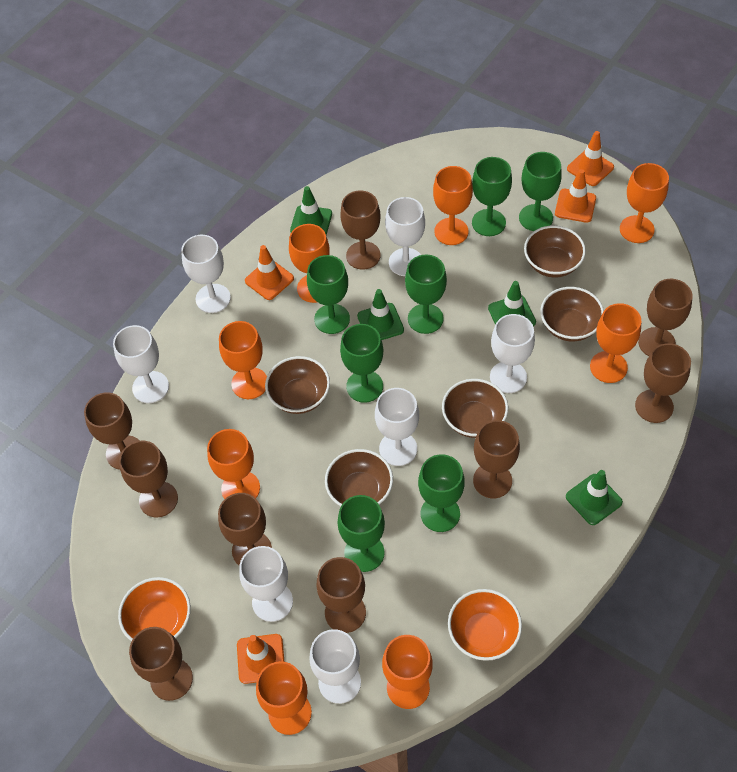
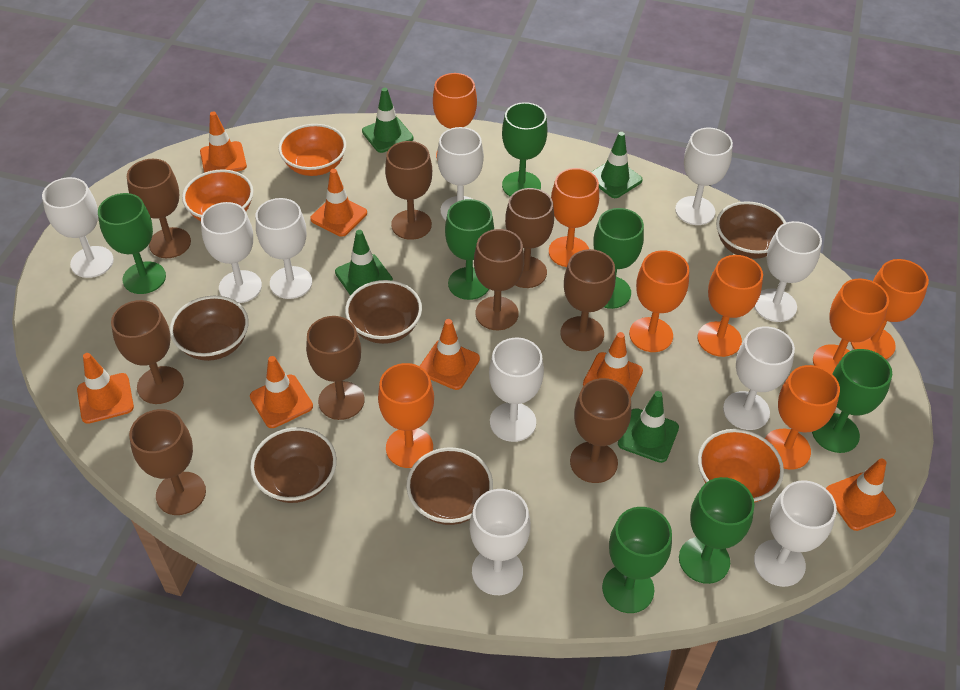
orange bowl: [118,577,191,641] [448,589,522,661] = 2 -> [182,170,253,221] [278,124,346,176] [698,429,784,503] = 3
orange traffic cone: [237,634,284,684] [245,245,294,300] [555,169,596,223] [567,131,614,186] = 4 -> [77,353,134,424] [200,111,247,173] [250,356,313,428] [310,169,367,237] [420,319,480,390] [583,332,643,396] [826,458,896,531] = 7
white goblet: [113,325,169,403] [181,235,231,313] [239,546,293,622] [309,629,361,704] [375,388,419,466] [385,197,425,276] [490,314,535,393] = 7 -> [42,177,114,278] [201,202,262,303] [256,198,312,299] [437,127,484,220] [470,489,530,595] [489,338,544,442] [675,128,733,225] [723,326,795,430] [754,221,822,322] [754,480,837,587] = 10

